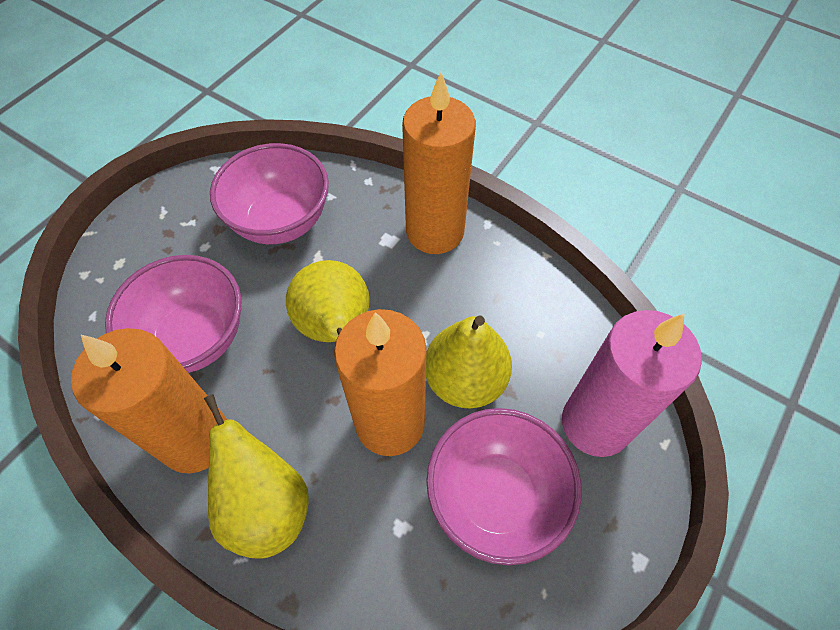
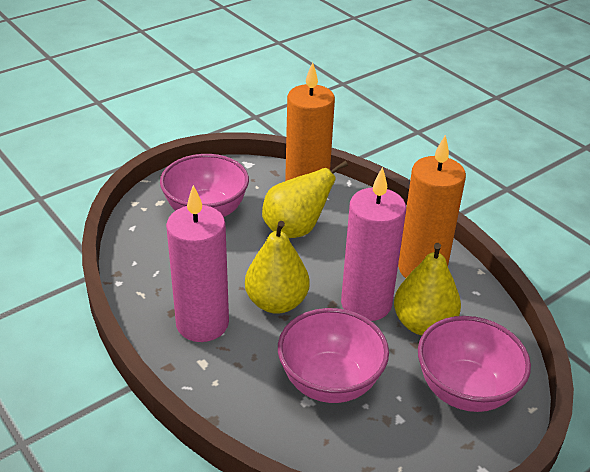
orange candle: [71,328,227,474] [334,309,427,456] [402,72,476,254] = 3 -> [285,62,335,181] [398,135,466,278] = 2
pink candle: [562,310,702,457] = 1 -> [166,185,229,342] [341,167,406,321] = 2

